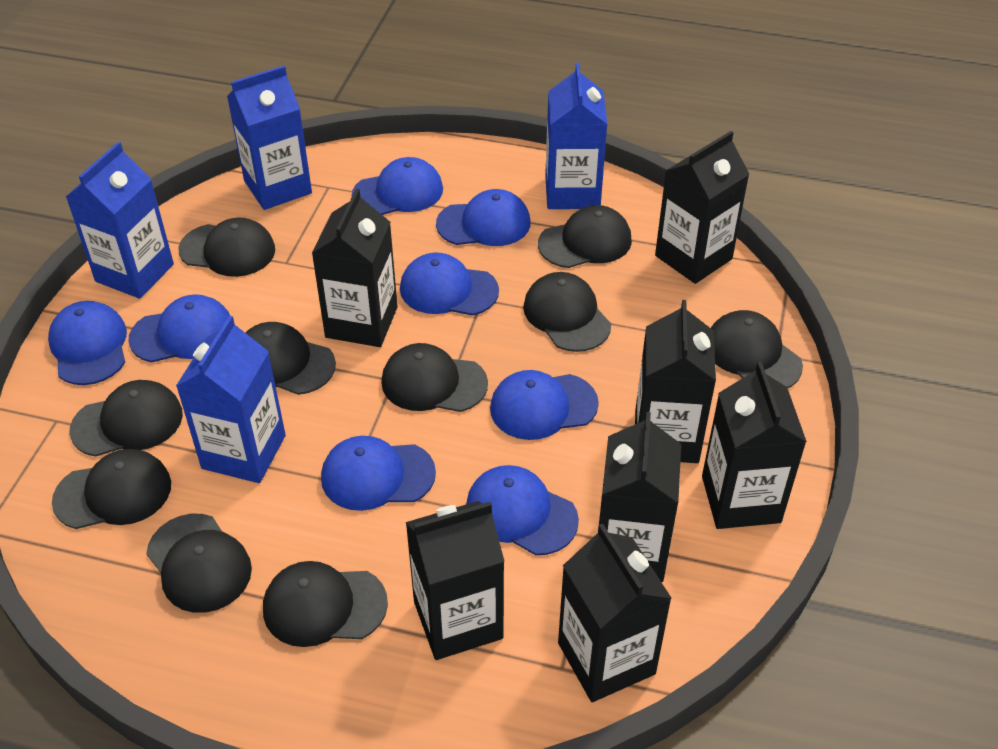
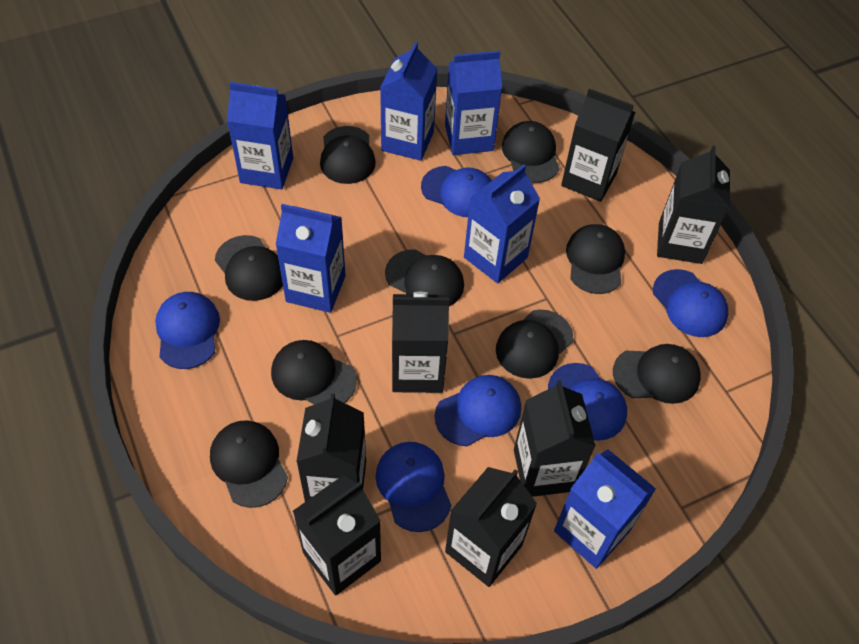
black cap: [52,449,171,529] [70,380,183,457] [146,514,252,613] [178,218,275,277] [245,322,336,395] [263,561,388,647] [381,343,488,412] [523,272,611,352] [538,205,632,268] [711,310,803,388] = 10 -> [210,420,288,508] [215,235,283,301] [271,340,357,405] [320,126,376,184] [385,249,464,307] [496,309,573,379] [502,121,560,183] [566,224,625,294] [613,344,701,404] = 9
blue cap: [48,301,127,385] [128,294,230,362] [321,436,436,511] [352,157,443,215] [400,253,499,315] [436,189,530,246] [466,465,579,555] [490,370,599,440] = 8 -> [155,292,220,369] [376,442,451,532] [421,166,492,217] [435,375,521,446] [548,363,627,441] [653,269,729,337] = 6
blue carton: [66,142,174,299] [176,316,286,483] [227,66,312,210] [545,63,607,209] = 4 -> [227,82,293,190] [276,204,346,313] [380,42,438,161] [445,51,502,155] [464,165,540,283] [554,449,656,569] = 6

